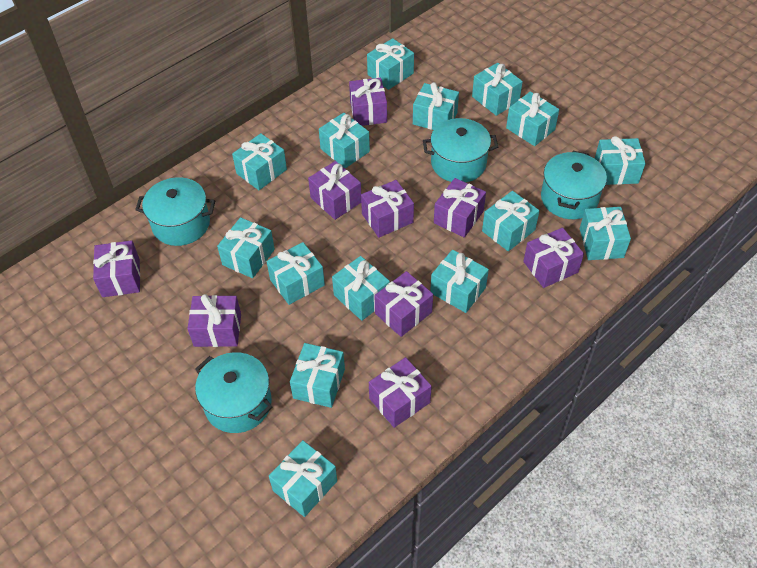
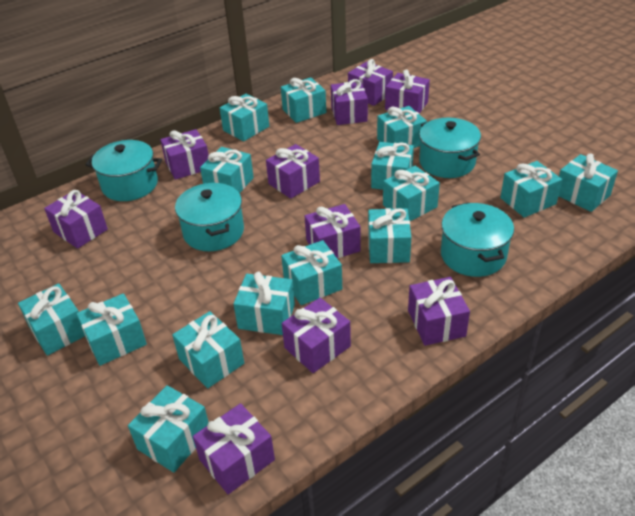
purple gift: [93,240,140,297] [187,294,241,347] [308,161,361,220] [349,78,387,126] [361,180,414,238] [369,357,432,428] [374,271,433,337] [434,178,486,238] [523,228,584,288] = 9 -> [44,190,108,249] [160,129,208,180] [193,403,275,494] [266,144,320,199] [282,298,351,373] [305,204,361,258] [331,79,368,125] [348,59,393,106] [385,70,430,114] [408,277,470,346] = 10

